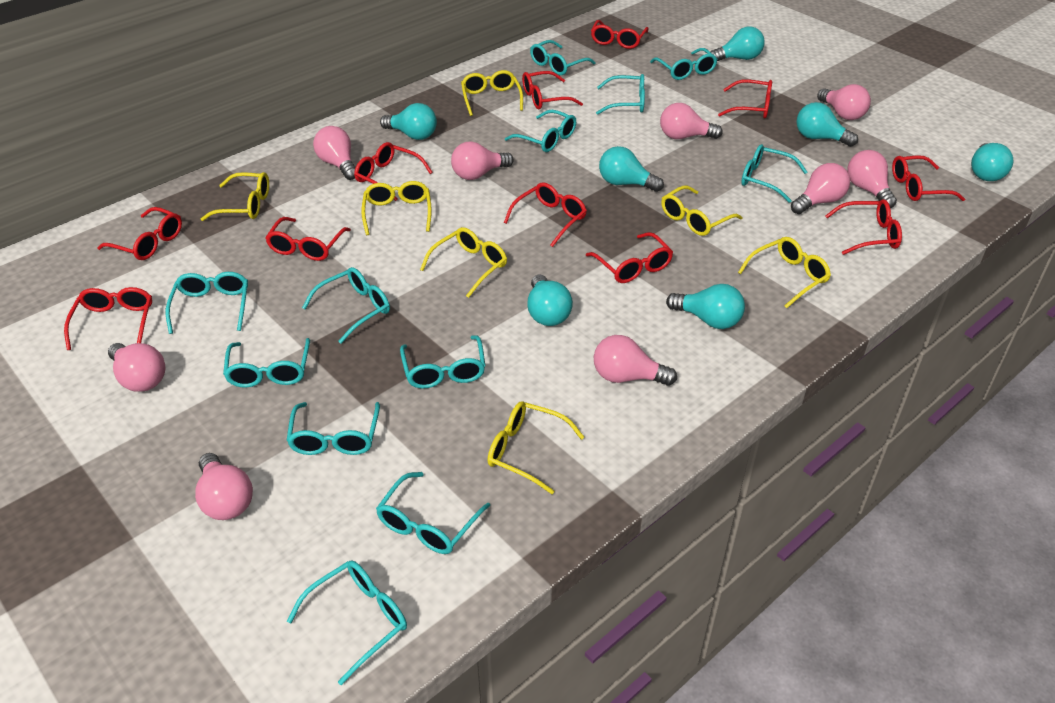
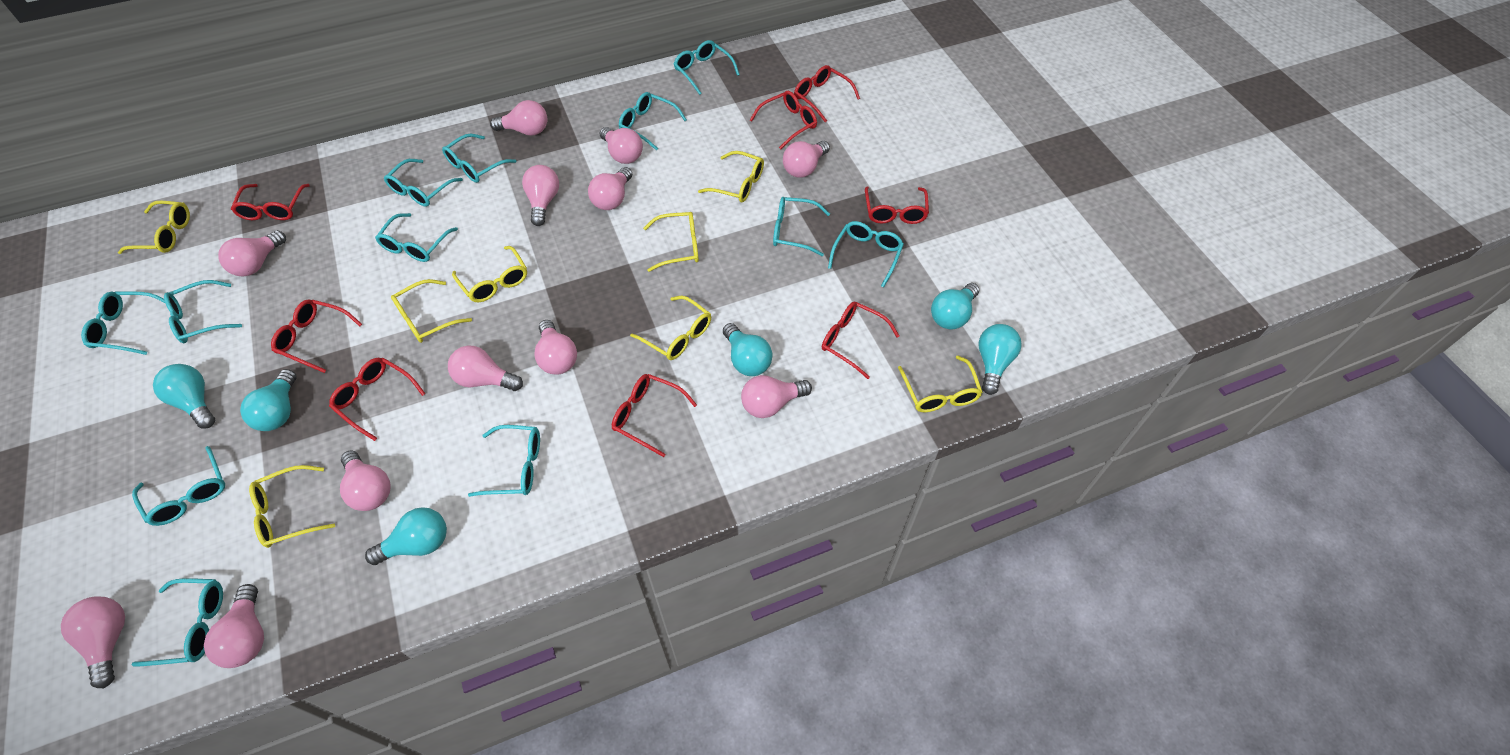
pink light bulb: [108,343,166,392] [195,453,253,520] [313,126,356,180] [451,141,514,180] [594,335,677,386] [660,103,723,139] [791,163,850,214] [817,84,871,120] [847,150,897,208] = 9 -> [61,596,125,688] [204,584,264,668] [218,230,286,277] [340,450,391,511] [448,346,523,391] [490,100,547,136] [522,165,559,226] [534,320,577,375] [588,167,632,210] [600,127,643,164] [741,375,812,418] [783,141,830,178] = 12
red glasses: [64,287,152,350] [97,207,182,260] [265,217,351,261] [354,142,433,201] [504,183,587,247] [522,71,583,110] [586,232,673,283] [591,20,649,49] [718,79,772,118] [825,199,902,255] [892,155,965,201] = 11 -> [231,184,310,220] [271,299,362,373] [329,358,425,441] [612,374,697,457] [750,91,817,149] [794,65,860,122] [822,302,899,379] [865,187,929,224] = 8
turquoise light bulb: [380,103,437,140] [527,275,573,326] [599,146,664,192] [666,284,745,329] [710,26,764,61] [797,102,858,147] [971,143,1013,181] = 7 -> [153,364,215,429] [240,369,297,431] [365,507,447,565] [723,323,772,376] [931,283,979,329] [979,324,1022,395] = 6
yellow glasses: [201,172,269,221] [362,181,432,235] [420,227,507,298] [461,70,523,116] [487,401,584,494] [661,185,742,236] [738,237,831,308] = 7 -> [118,201,190,254] [249,465,335,548] [391,279,472,343] [452,246,527,302] [630,296,711,360] [643,212,699,272] [698,151,764,202] [898,356,983,412] = 8

